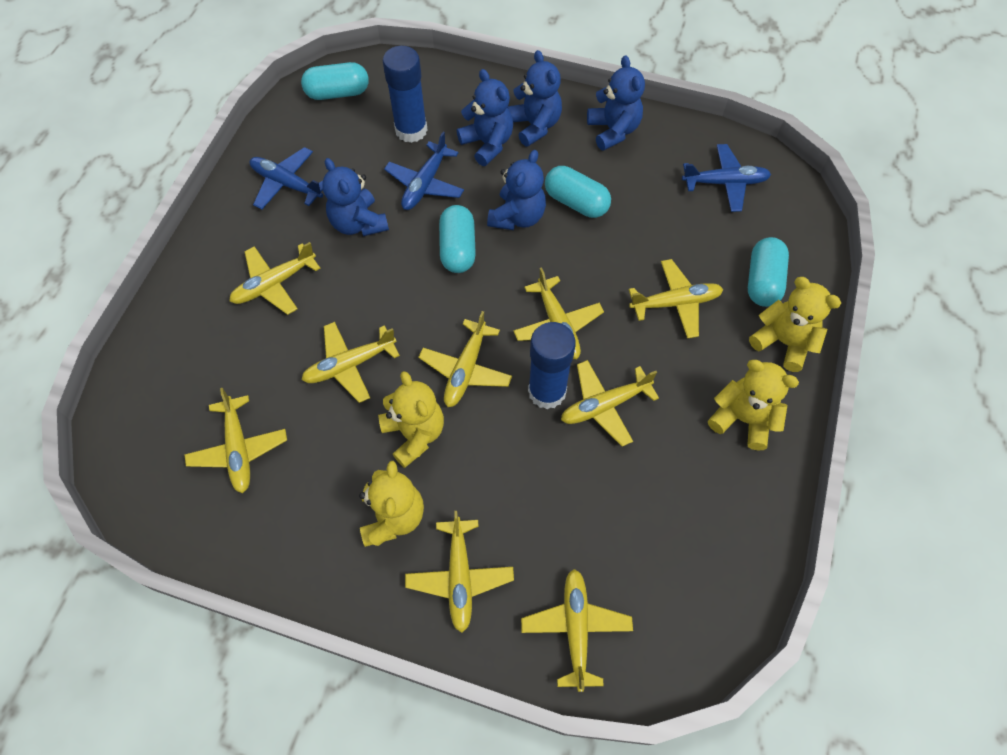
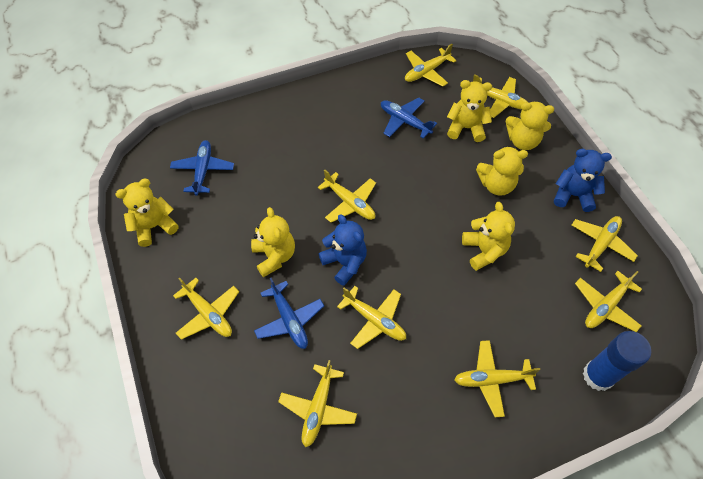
blue glue stick: [383,46,428,143] [528,322,576,409] = 2 -> [583,331,651,391] = 1
blue teddy bear: [322,158,389,236] [457,69,513,166] [487,150,546,230] [507,50,562,147] [587,55,645,151] = 5 -> [319,214,367,286] [554,149,612,212] = 2
turquoise capsule: [301,62,369,100] [439,205,476,273] [545,166,611,218] [748,237,789,307] = 4 -> none = 0
yellow teddy bear: [359,461,424,547] [378,371,444,468] [708,360,799,450] [749,277,841,372] = 4 -> [115,178,179,247] [251,207,295,277] [447,80,492,142] [462,202,515,271] [476,146,528,196] [506,102,554,150] = 6

